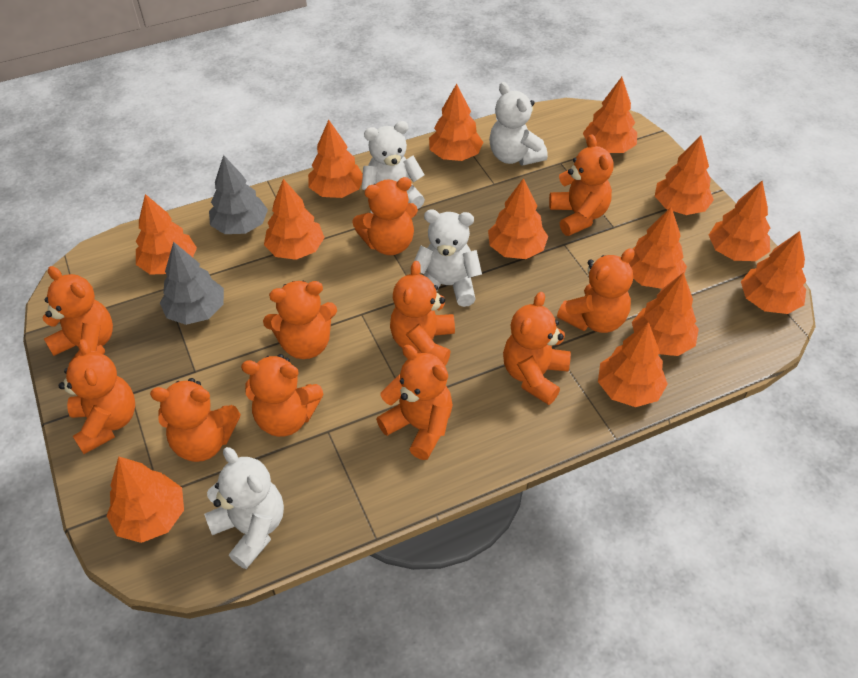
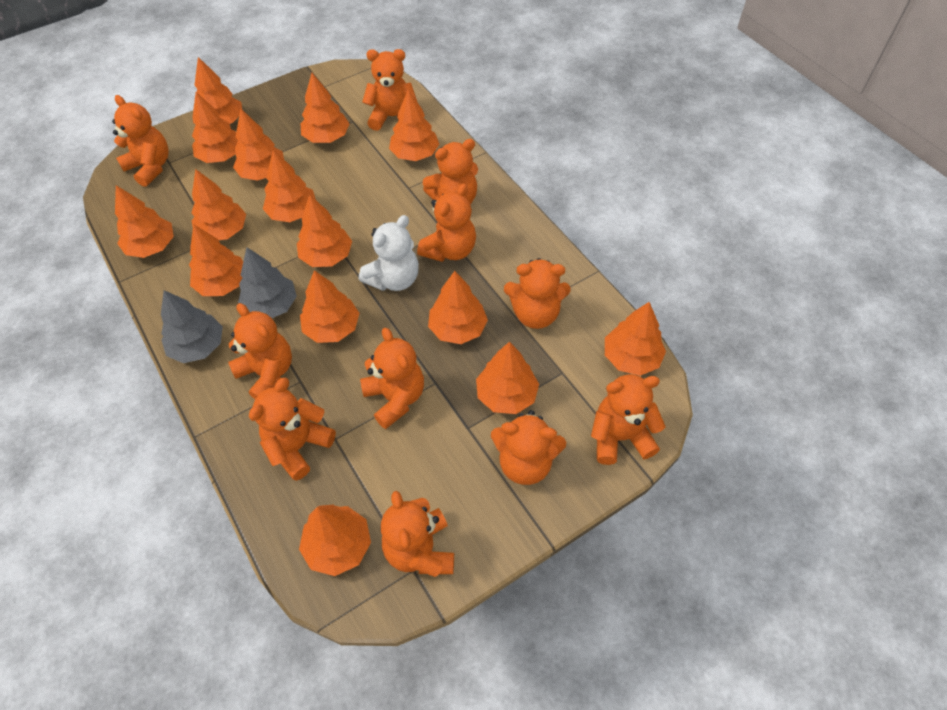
orange tree: [107,457,184,543] [136,194,197,275] [264,179,325,260] [308,120,363,198] [429,84,483,161] [488,178,548,259] [583,77,637,153] [598,322,668,407] [629,207,687,289] [632,272,699,356] [655,135,714,215] [709,181,770,261] [741,231,806,314] = 13 -> [115,185,174,258] [189,224,243,296] [191,169,246,240] [192,92,238,163] [195,57,242,124] [233,109,284,181] [263,150,316,222] [297,195,352,267] [299,505,371,576] [300,270,359,343] [301,73,350,143] [389,89,439,161] [428,271,488,344] [476,342,539,414] [605,302,666,376] = 15
white teddy bear: [204,447,284,569] [362,121,425,213] [414,209,482,307] [489,82,548,166] = 4 -> [359,215,419,291] = 1

